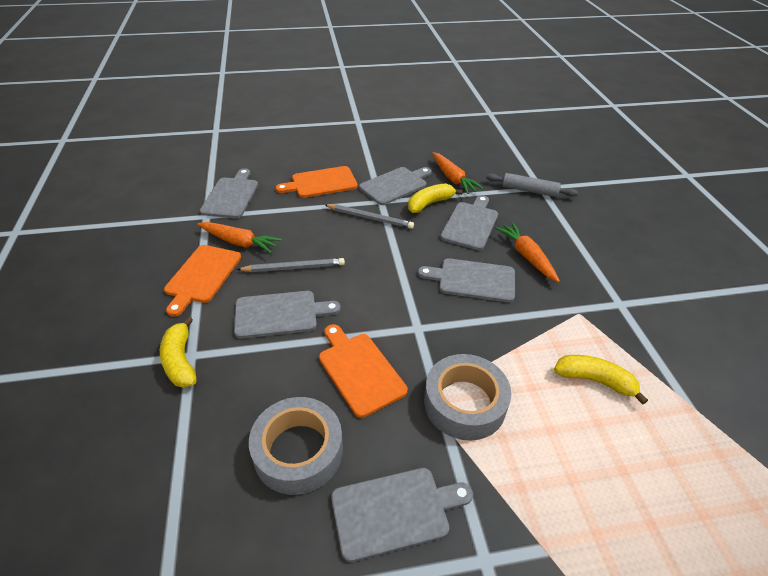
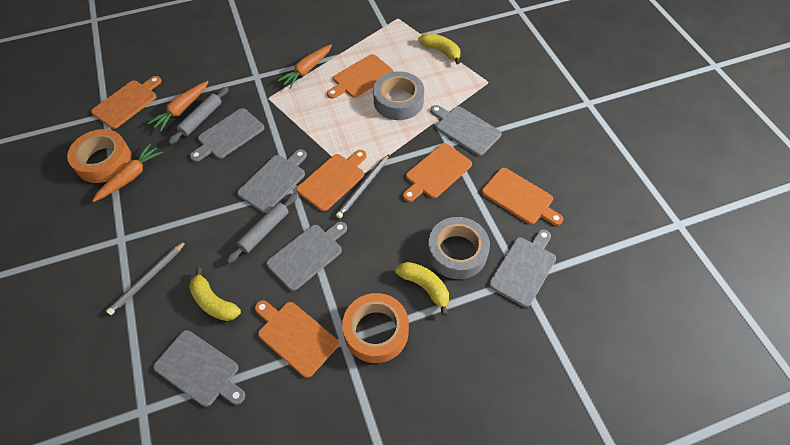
grey rolling pin: [486,173,578,197] = 1 -> [169,87,229,144] [227,194,297,263] = 2
orange cutting board: [164,245,241,317] [276,166,358,198] [319,324,408,418] = 3 -> [91,76,162,129] [255,300,339,378] [296,150,367,211] [327,54,394,99] [403,143,472,202] [482,168,563,226] = 6
orange tape: none = 0 -> [67,129,132,183] [342,293,409,363] = 2

